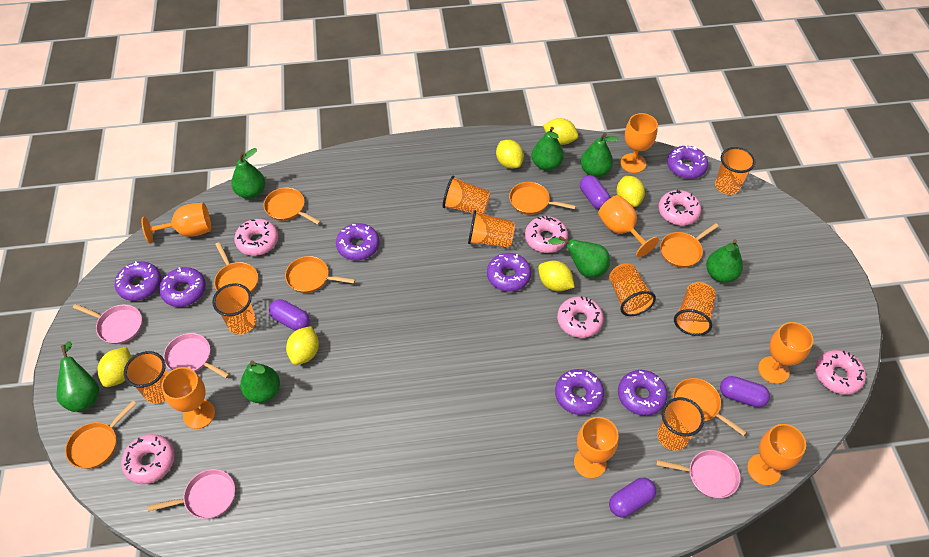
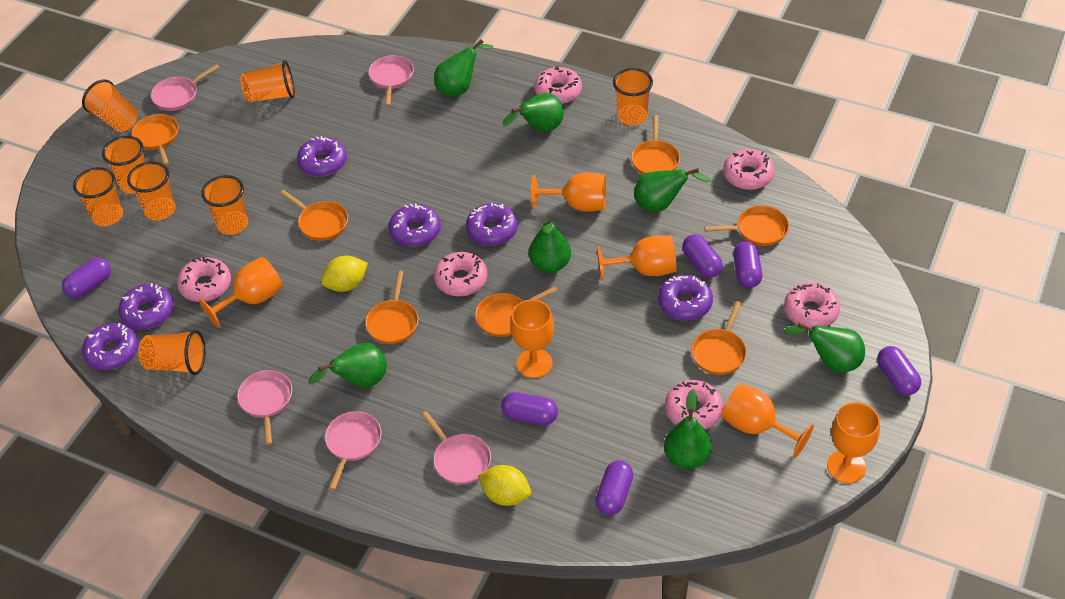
orange goblet: [141,203,212,244] [161,367,215,429] [574,417,618,479] [598,195,659,257] [621,113,658,173] [747,424,806,486] [758,322,813,384] = 7 -> [199,257,283,328] [510,300,554,378] [531,172,606,212] [597,235,676,280] [721,383,814,458] [827,402,880,483] = 6
pink pan: [73,304,142,344] [147,469,235,519] [164,333,229,378] [656,450,740,498] = 4 -> [151,64,219,111] [237,370,292,445] [325,411,382,490] [368,55,414,106] [421,411,491,485] = 5
purple capsule: [269,299,310,331] [580,175,611,209] [609,478,656,518] [720,376,770,407] = 4 -> [62,257,111,298] [501,392,558,425] [595,460,633,515] [682,234,723,278] [733,241,762,288] [877,346,921,395] = 6
purple donut: [115,261,161,301] [159,267,206,307] [336,223,379,260] [487,253,531,292] [555,369,604,415] [618,370,668,416] [667,145,708,179] = 7 -> [82,323,139,370] [118,283,174,329] [297,136,347,177] [389,203,441,247] [466,203,518,246] [658,274,713,321] = 6
yellow lemon: [97,347,132,387] [286,326,319,365] [496,140,524,169] [538,260,575,292] [543,118,578,145] [617,176,645,207] = 6 -> [321,256,368,292] [478,465,531,506] = 2

